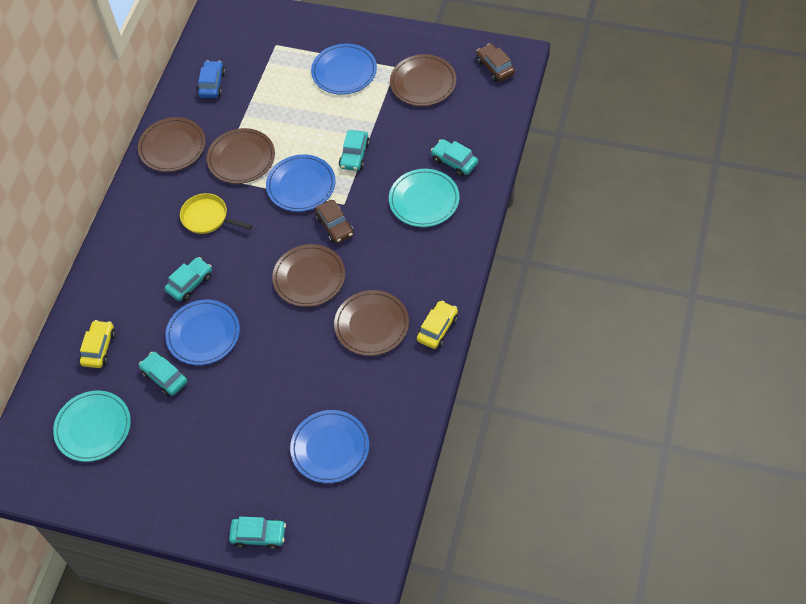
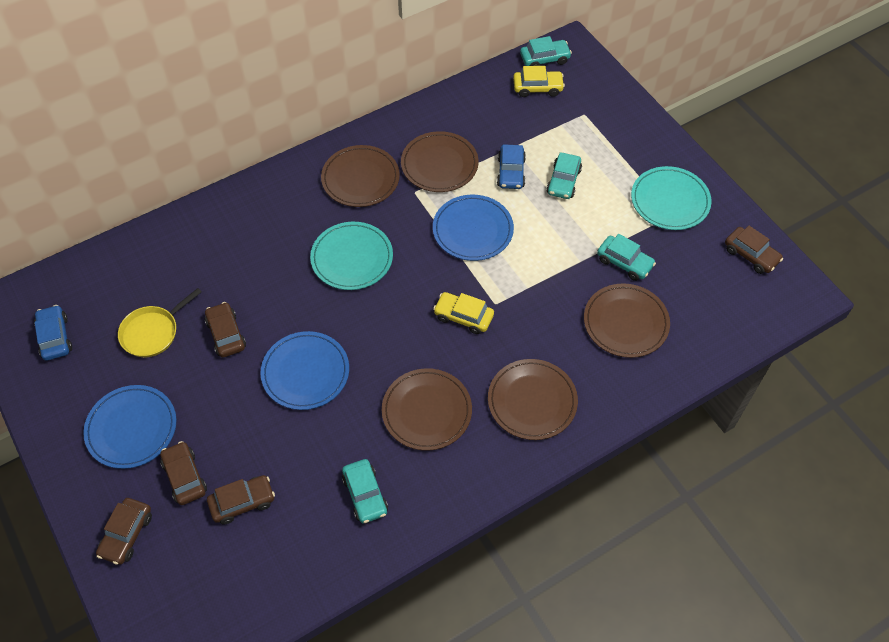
blue car: [197,60,225,98] = 1 -> [34,305,72,361] [497,144,526,189] = 2
blue plate: [165,300,240,365] [266,154,336,212] [290,410,369,483] [311,44,377,95] = 4 -> [83,385,176,469] [260,331,349,410] [433,195,514,261] = 3
brown car: [315,200,354,243] [476,43,515,82] = 2 -> [96,498,152,565] [160,441,207,505] [205,302,246,358] [207,475,275,525] [725,226,783,274] = 5
turquoise car: [139,352,187,396] [165,257,212,301] [229,517,286,549] [339,130,370,171] [431,139,478,176] = 5 -> [342,459,388,523] [520,36,572,66] [546,152,582,199] [597,234,656,281] = 4

